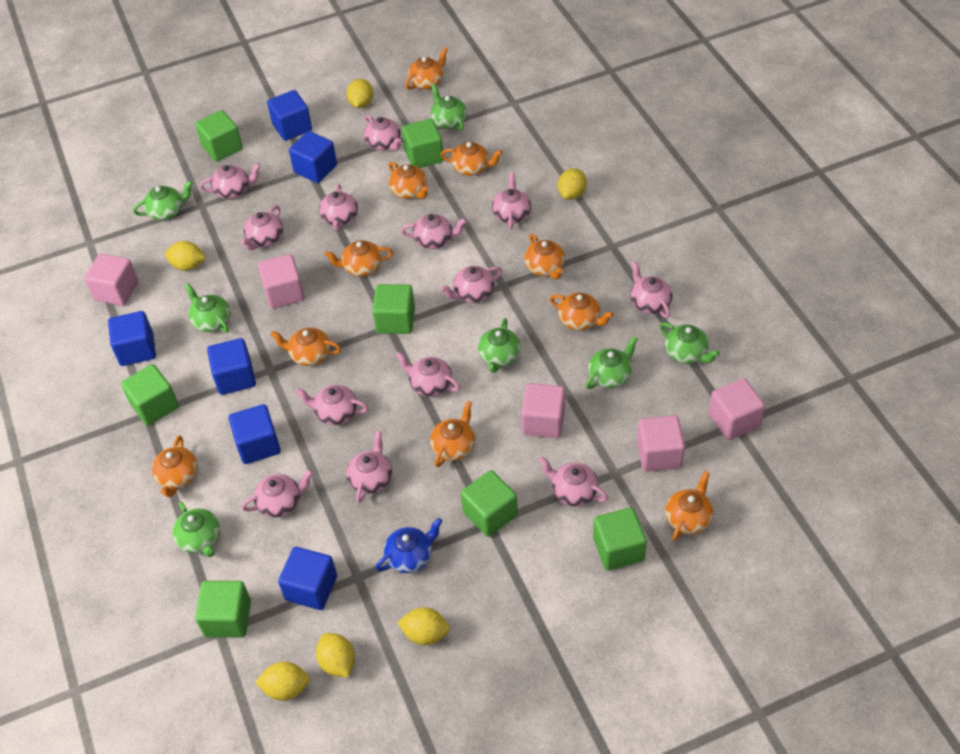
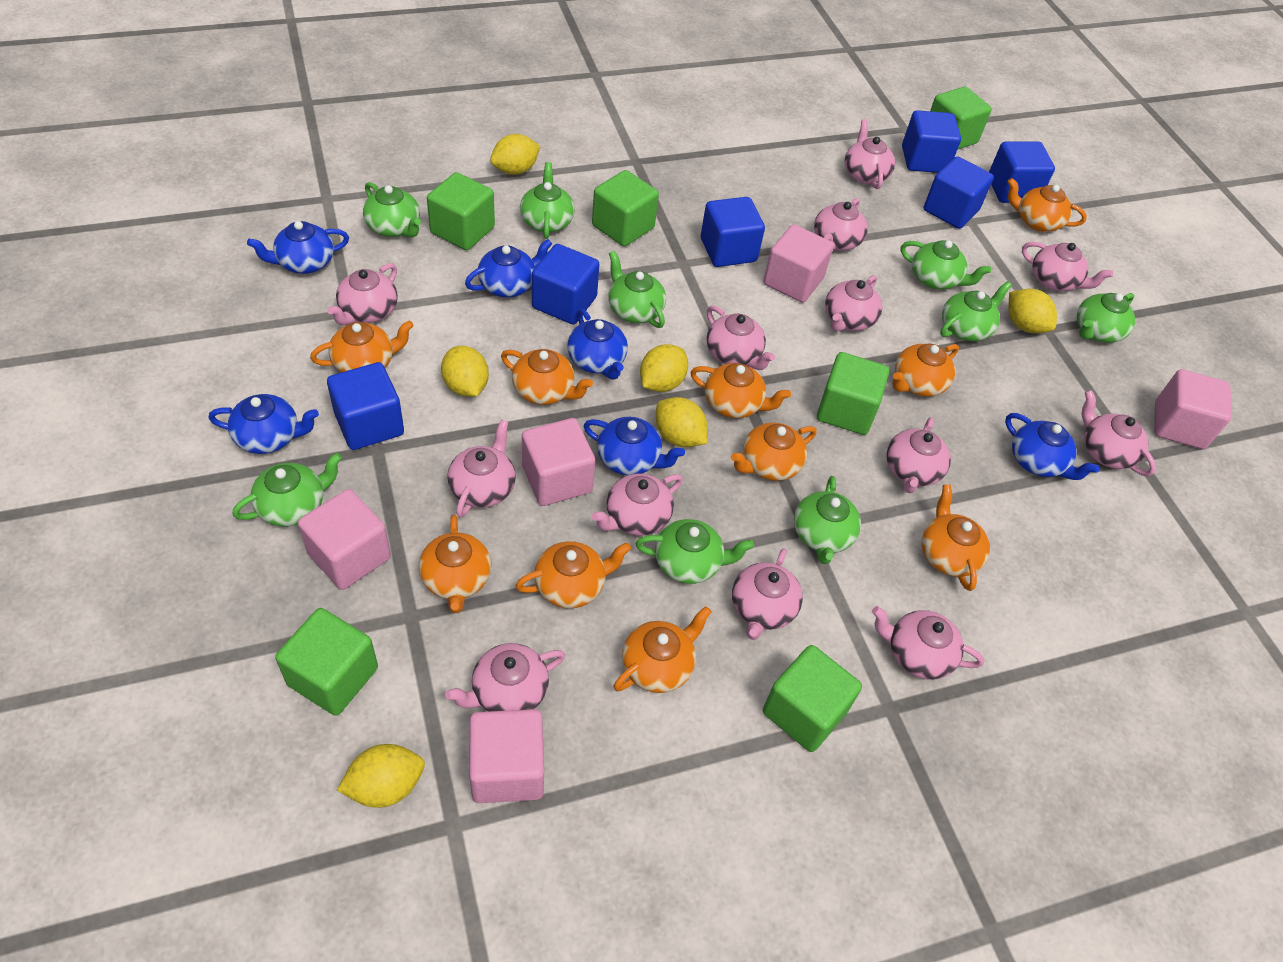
blue teapot: [375,518,442,573] = 1 -> [209,394,319,454] [247,221,349,274] [465,239,552,297] [567,309,628,380] [583,417,685,475] [1005,413,1100,480] = 6
green cube: [121,364,179,426] [195,110,243,162] [195,581,251,638] [372,284,415,334] [402,119,444,168] [461,470,518,537] [593,507,647,571] = 7 -> [275,608,378,716] [427,172,495,250] [592,170,659,247] [763,645,862,752] [817,352,889,435] [930,86,992,149] = 6
green teapot: [133,180,193,220] [172,502,220,557] [184,283,230,333] [430,84,467,131] [478,318,521,373] [586,336,638,389] [659,322,720,364] = 7 -> [232,453,342,526] [363,182,421,238] [520,162,575,239] [608,251,666,328] [636,519,754,584] [794,476,861,564] [901,240,991,289] [940,281,1012,341] [1077,293,1135,343] = 9

